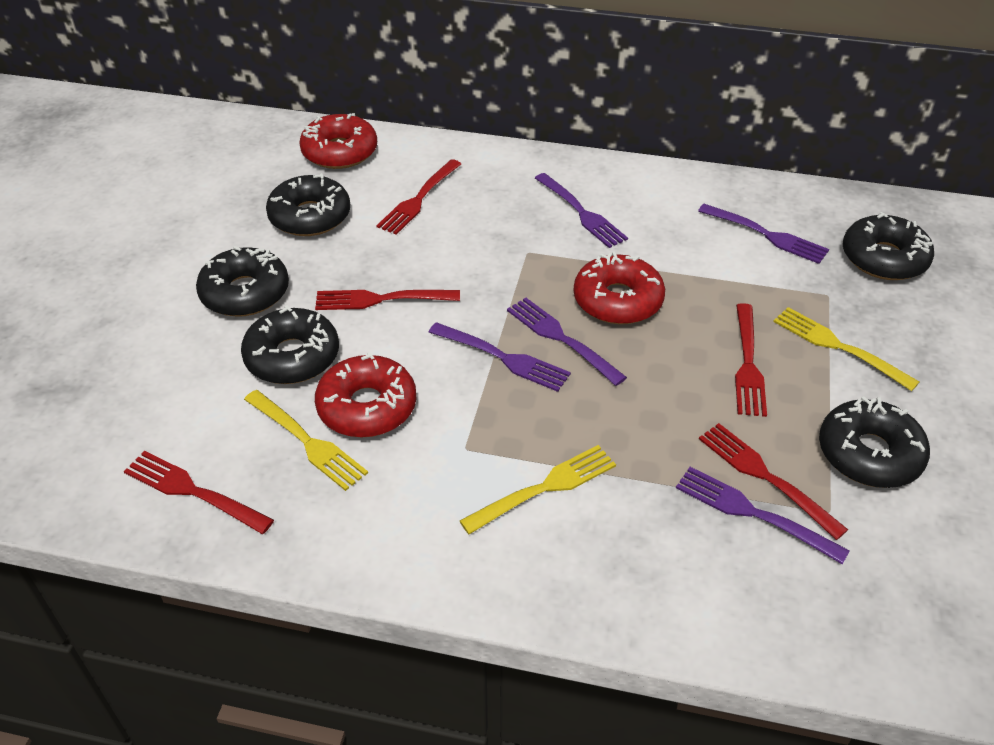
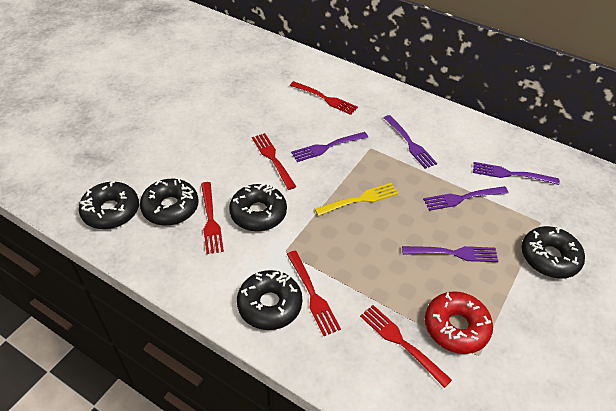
red donut: [299,113,377,169] [315,352,417,437] [574,251,665,324] = 3 -> [425,291,493,354] = 1
yellow fork: [244,390,368,491] [460,445,616,534] [773,307,919,391] = 3 -> [315,183,399,216] = 1

